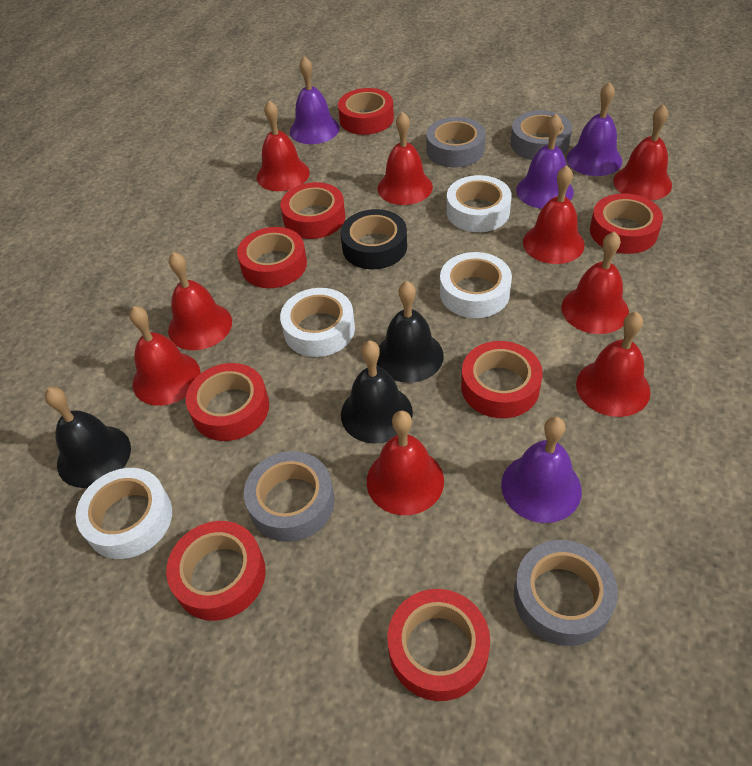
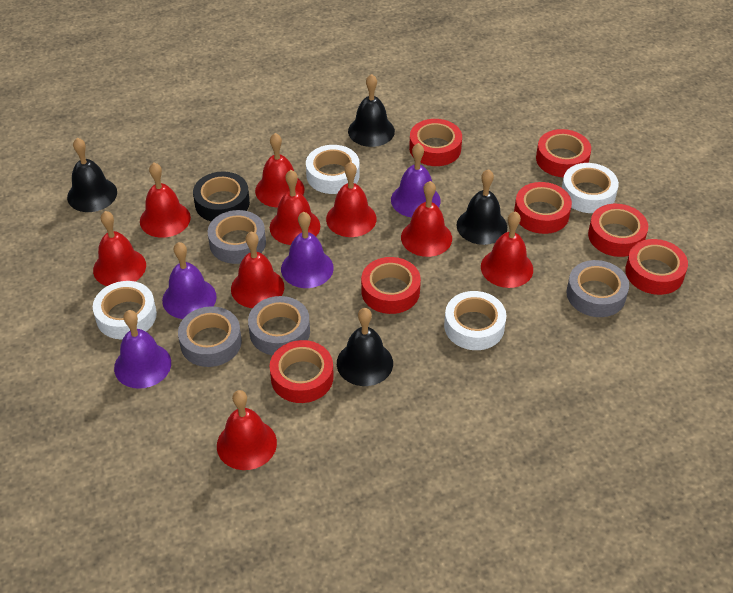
black bell: [45,387,131,488] [341,340,413,444] [377,281,444,383] = 3 -> [67,138,117,212] [337,308,393,386] [348,74,395,147] [457,169,507,245] = 4
red tape: [166,521,266,621] [186,363,269,441] [237,227,307,288] [280,182,346,239] [338,88,394,135] [387,589,490,701] [461,341,543,418] [590,193,663,254] = 8 -> [270,340,334,403] [361,257,421,314] [409,119,462,166] [514,182,572,234] [536,129,591,177] [588,204,648,257] [625,239,688,295] = 7

